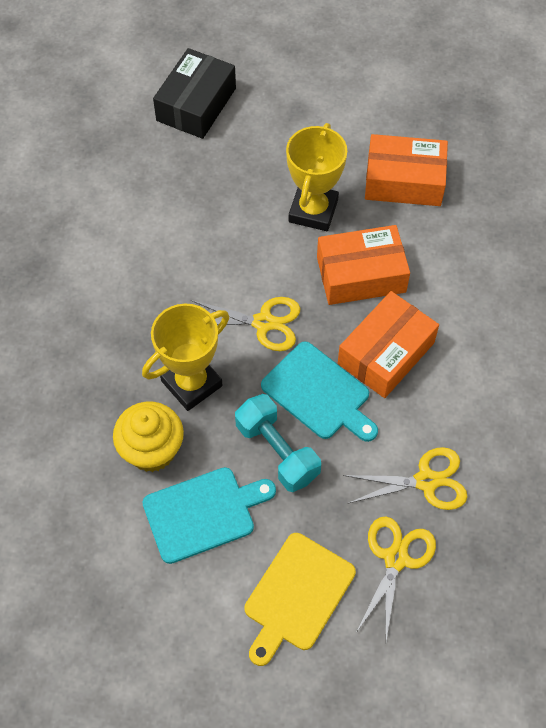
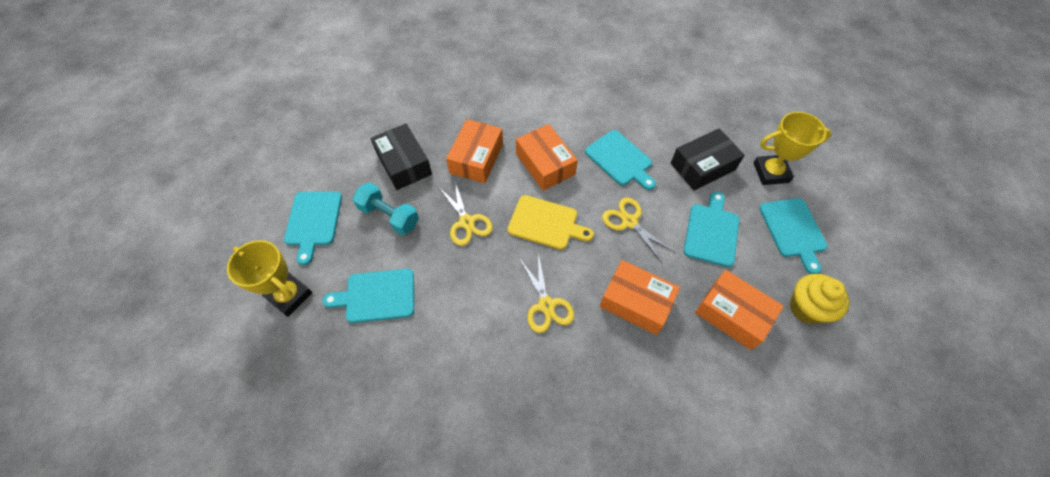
black box: [153,48,236,139] = 1 -> [370,124,432,190] [671,128,745,190] = 2
orange box: [317,225,410,305] [338,291,439,398] [365,134,448,206] = 3 -> [446,119,503,183] [516,124,578,191] [600,260,680,335] [695,270,784,350] = 4
turquoise cutting board: [142,467,276,564] [261,341,378,442] = 2 -> [284,191,342,265] [323,269,414,323] [585,130,656,190] [684,191,739,267] [759,198,828,274] = 5

